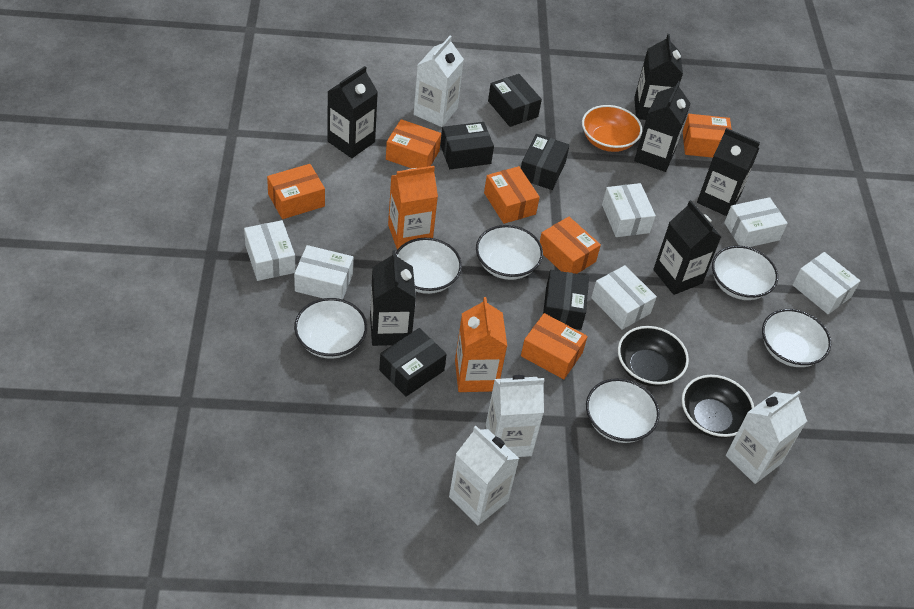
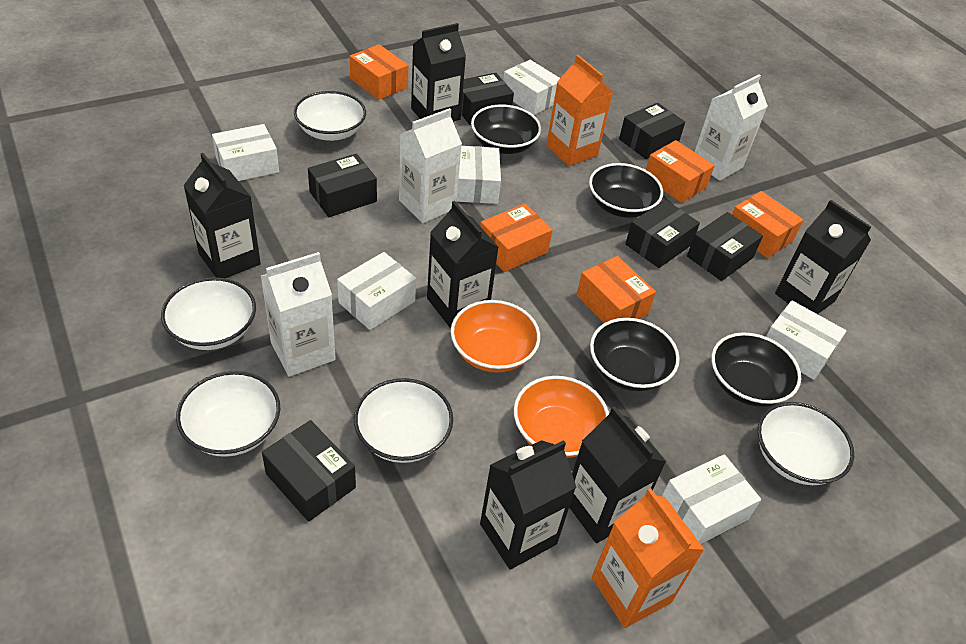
black bowl: [618,326,689,387] [682,375,754,438] = 2 -> [471,105,541,154] [589,163,663,218] [590,318,680,391] [711,332,801,407] = 4
black box: [379,328,447,397] [440,122,494,169] [488,74,542,127] [521,134,570,190] [543,270,589,330] = 5 -> [262,420,356,522] [308,153,377,217] [461,73,514,125] [619,103,685,159] [625,200,700,268] [687,212,763,281] = 6
orange bowl: [582,105,642,152] = 1 -> [451,300,540,373] [514,376,609,458] = 2
orange box: [267,164,325,219] [386,119,441,168] [484,166,540,224] [521,313,588,379] [540,216,601,274] [683,114,732,158] = 6 -> [350,44,408,100] [480,204,553,272] [576,256,656,323] [646,140,715,203] [732,191,803,258] = 5
white bowl: [294,298,367,359] [395,238,462,294] [476,225,543,280] [586,378,660,443] [712,245,778,300] [762,309,831,367] = 6 -> [161,277,256,350] [176,371,280,457] [294,91,366,141] [354,378,453,463] [757,402,854,485] = 5
white carton: [414,36,464,127] [449,426,519,525] [486,375,544,457] [726,391,807,484] = 4 -> [261,252,336,377] [399,108,462,223] [695,74,768,181] = 3

